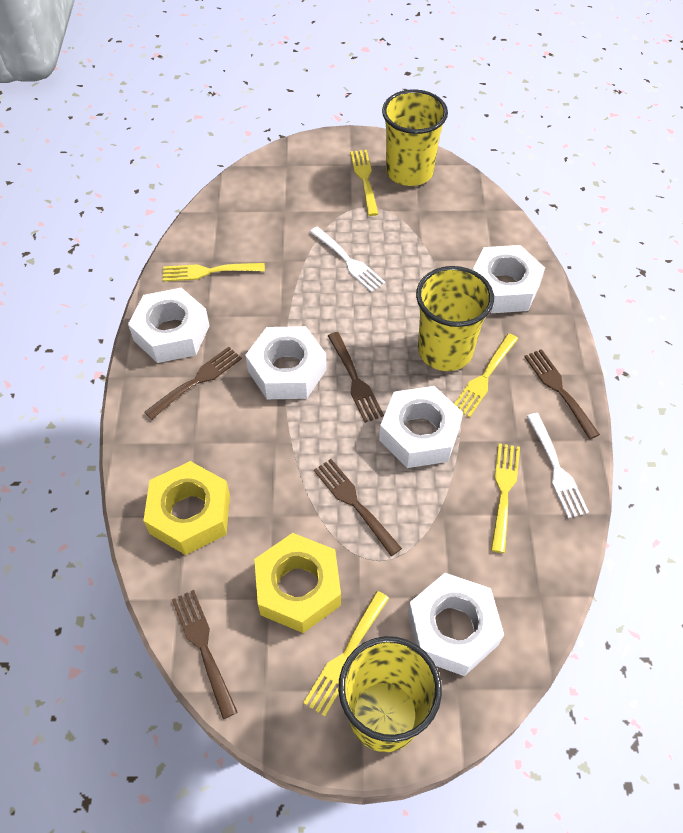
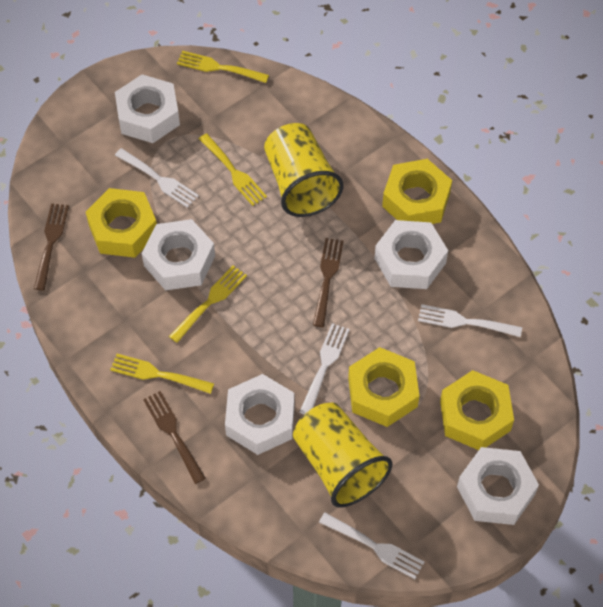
brown fork: [144,347,242,420] [172,590,238,719] [314,459,402,556] [328,332,384,423] [524,349,600,439] = 5 -> [34,203,69,290] [143,391,206,484] [313,238,344,327] = 3
white fork: [310,227,385,292] [527,413,589,518] = 2 -> [115,148,199,208] [300,323,350,414] [319,513,424,579] [418,304,522,337] = 4
yellow cup: [338,636,442,752] [382,89,448,186] [416,266,494,371] = 3 -> [264,123,343,217] [293,402,392,507] = 2
yellow fork: [163,263,265,282] [303,591,389,717] [350,150,379,216] [454,333,518,418] [491,443,520,553] = 5 -> [110,354,214,394] [169,265,247,343] [177,51,269,83] [199,133,267,206] = 4
yellow nut: [143,461,230,555] [254,533,341,633] = 2 -> [86,188,157,258] [348,347,420,427] [382,159,452,224] [440,370,514,450] = 4

